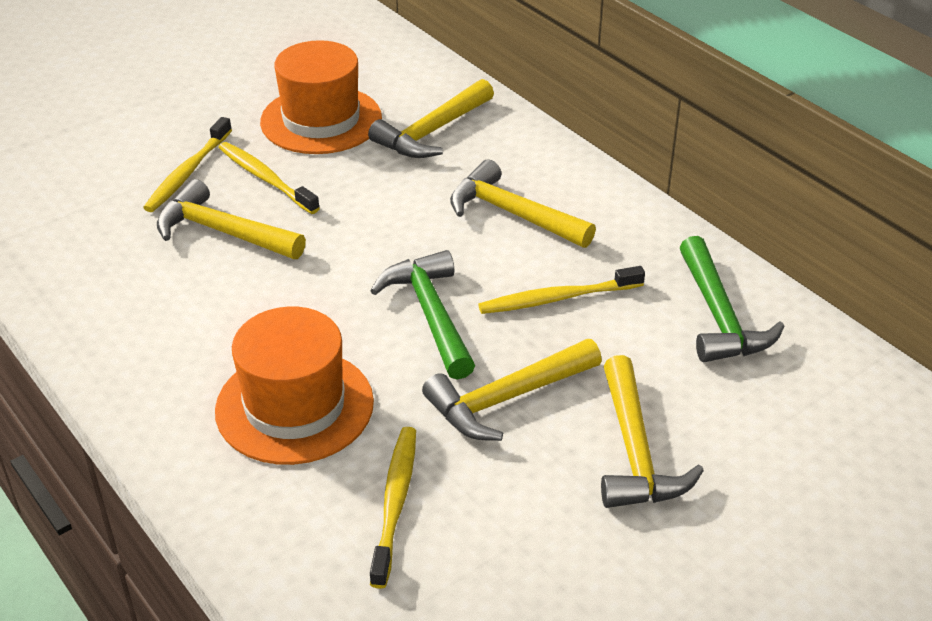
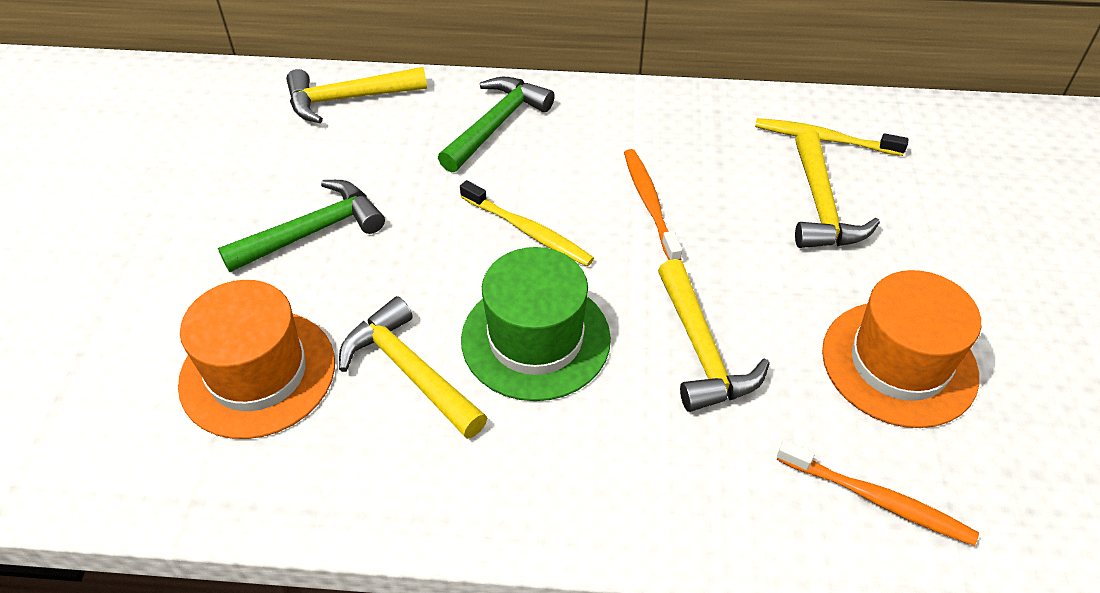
green hat: none = 0 -> [461,247,611,401] = 1
orange toothbrush: none = 0 -> [624,149,682,260] [777,440,979,546] = 2
yellow hammer: [157,179,306,259] [368,79,494,158] [422,339,602,441] [450,160,596,248] [601,355,704,508] = 5 -> [286,67,427,123] [339,296,488,439] [658,259,770,412] [795,130,880,248] = 4
yellow toothbrush: [143,117,232,212] [218,142,320,214] [370,427,416,589] [478,266,645,314] = 4 -> [460,180,594,266] [755,118,908,156] = 2

